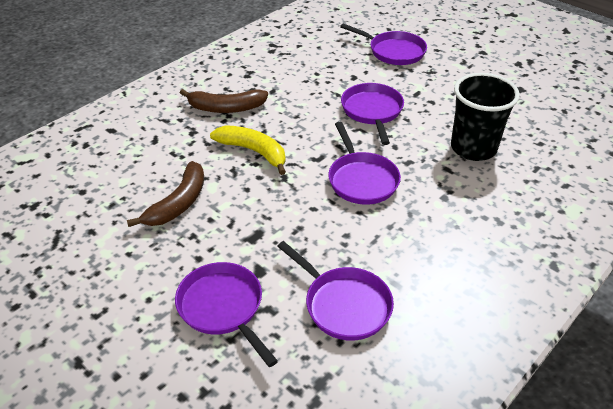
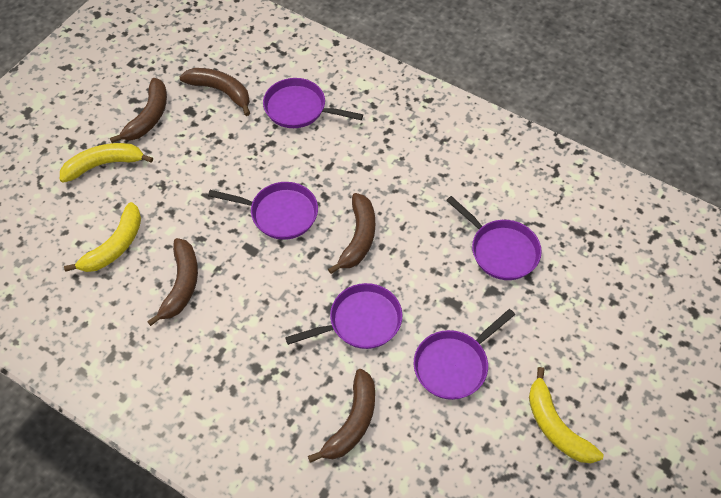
black cup: [451,73,520,161] = 1 -> none = 0
brown banana: [127,161,204,227] [180,89,268,113] = 2 -> [110,78,167,143] [147,238,198,326] [180,68,250,116] [308,369,375,463] [328,193,375,274] = 5
yellow banana: [210,125,286,175] = 1 -> [60,143,153,183] [64,202,141,272] [529,367,604,463] = 3

